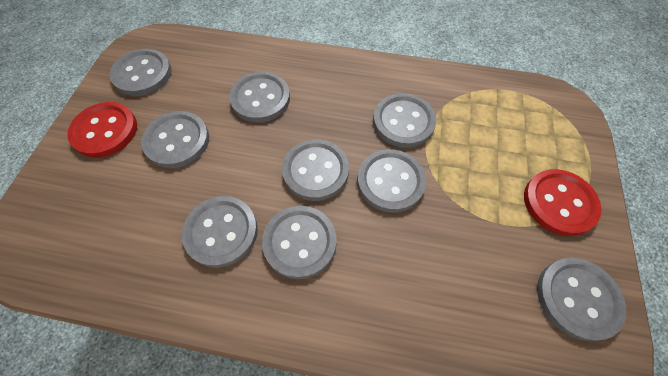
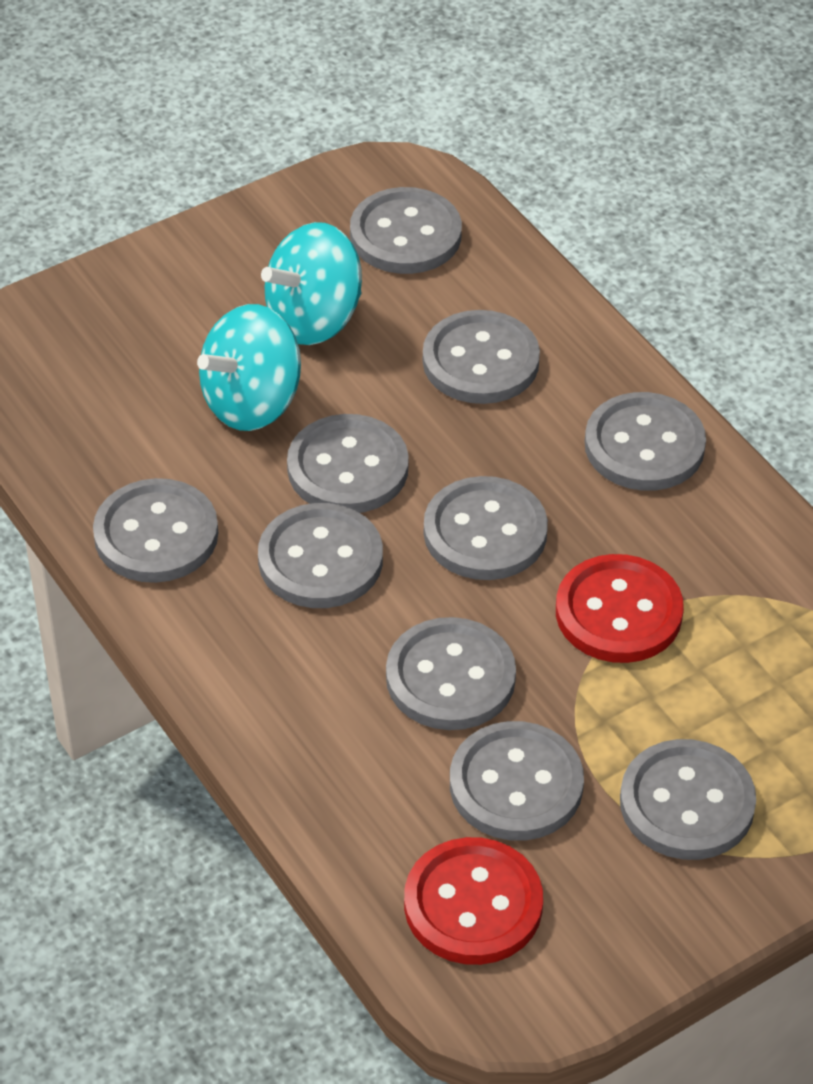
grey button: [110,49,172,96] [141,111,209,168] [182,196,258,268] [229,72,290,123] [262,206,337,279] [282,139,349,201] [357,149,426,213] [373,93,436,148] [537,258,626,341] = 9 -> [93,478,218,583] [258,503,383,608] [287,414,409,513] [350,187,462,274] [386,617,516,730] [423,310,540,404] [424,476,548,580] [450,721,584,841] [585,392,706,491] [620,739,756,860] = 10
turquoise spinning top: none = 0 -> [197,304,301,431] [261,222,362,345] = 2

